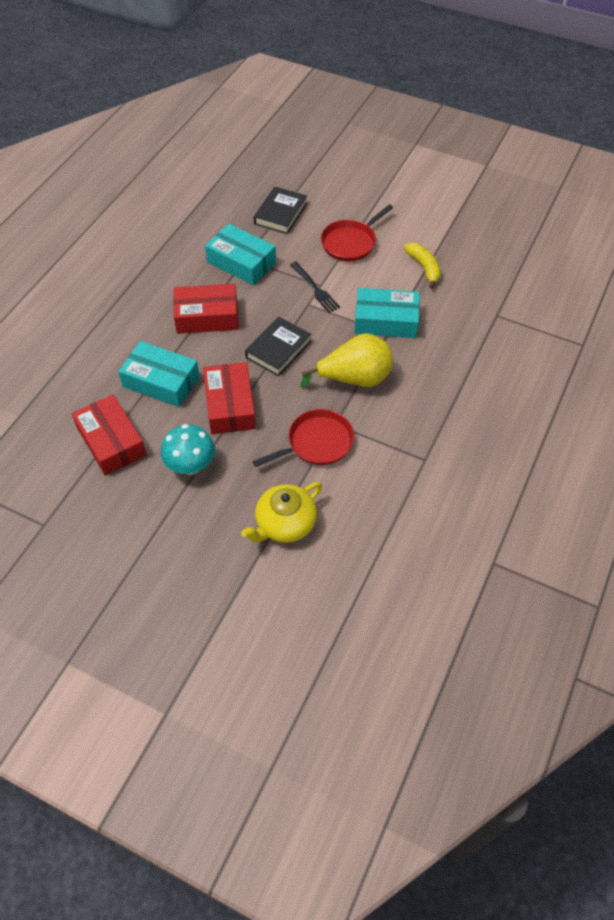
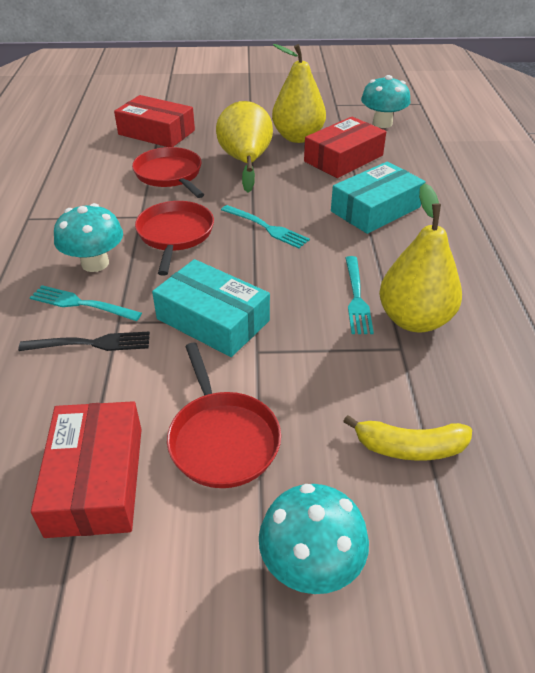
black book: [245,317,311,376] [254,187,307,234] = 2 -> none = 0
red pan: [253,409,354,467] [321,204,393,261] = 2 -> [132,147,205,198] [135,201,214,276] [167,343,281,488] = 3
turquoise box: [118,341,200,407] [205,224,276,285] [354,288,420,338] = 3 -> [152,259,270,357] [331,162,426,234] = 2
turquoise fork: none = 0 -> [30,285,142,321] [221,205,310,248] [345,256,374,334] = 3
turquoise mushroom: [161,424,215,475] = 1 -> [54,203,123,272] [259,484,369,594] [361,75,410,128] = 3
yellow pear: [301,333,393,388] = 1 -> [216,101,273,193] [272,44,326,143] [379,183,462,333] = 3
yellow teapot: [241,482,322,543] = 1 -> none = 0

